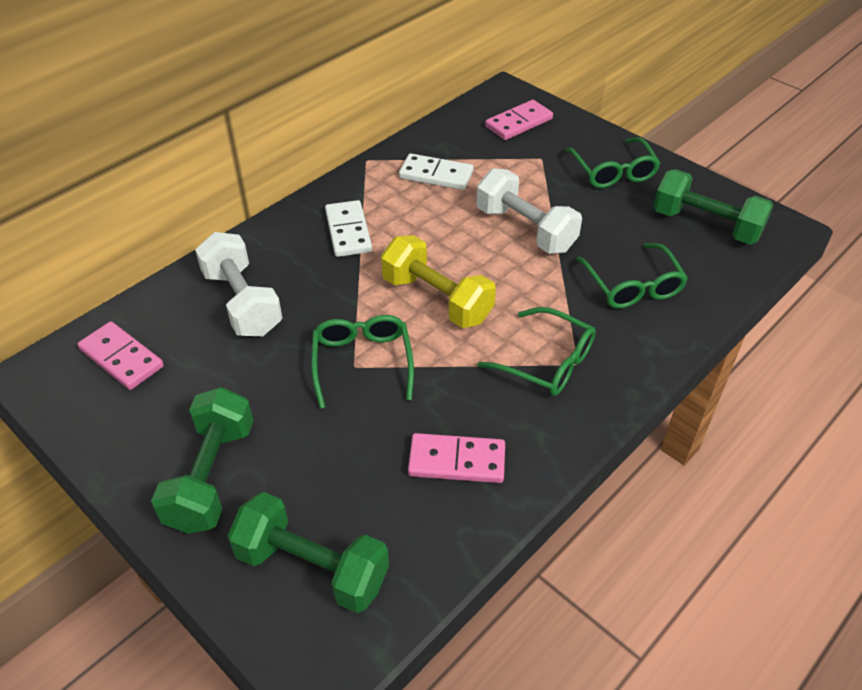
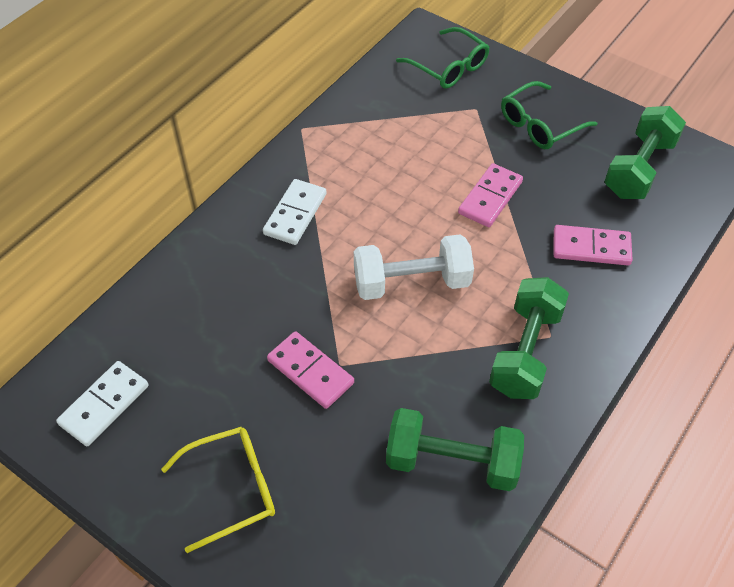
green glasses: [311,315,414,409] [477,307,596,396] [565,137,660,188] [576,243,688,309] = 4 -> [396,27,490,89] [501,81,597,149] = 2
white dumbbell: [195,232,282,336] [476,168,582,254] = 2 -> [354,234,474,300] = 1
yellow dumbbell: [381,235,496,328] = 1 -> none = 0
yellow glasses: none = 0 -> [161,427,275,553] = 1

